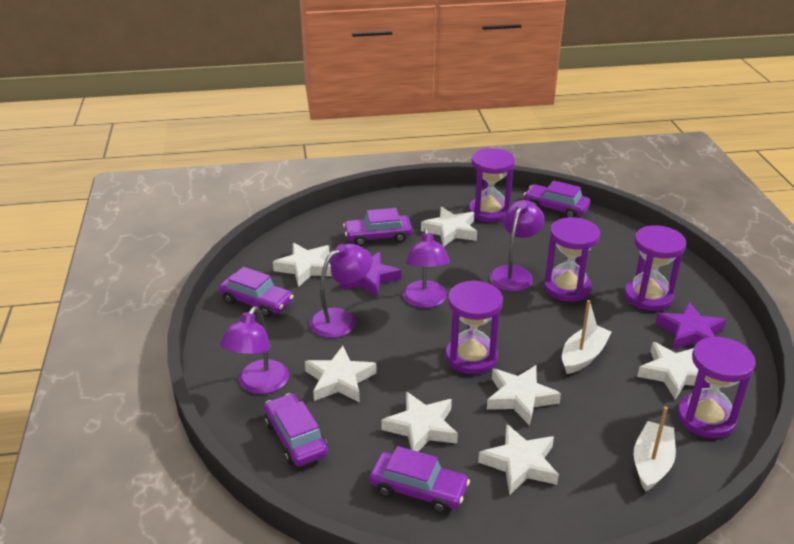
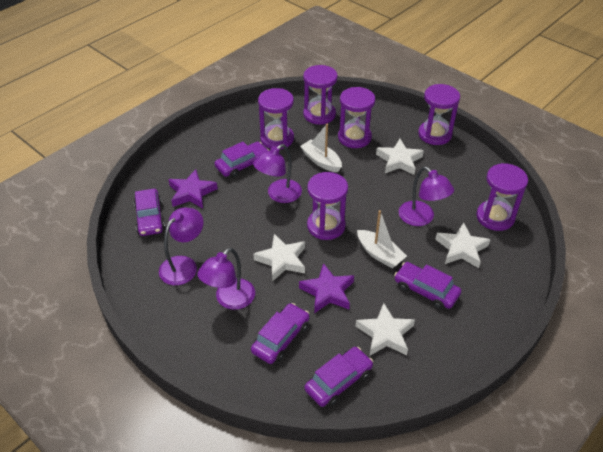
purple hourglass: [446,280,503,374] [469,148,515,223] [544,217,600,302] [624,225,686,311] [677,336,756,438] = 5 -> [258,88,294,149] [303,65,338,125] [307,172,348,240] [338,87,375,148] [418,84,460,145] [476,163,528,231] = 6
white star: [273,243,332,287] [305,346,377,402] [381,391,458,452] [421,207,477,247] [478,424,559,495] [487,365,561,426] [637,342,711,400] = 7 -> [253,234,305,281] [356,303,415,355] [376,139,424,175] [435,223,491,268] = 4

